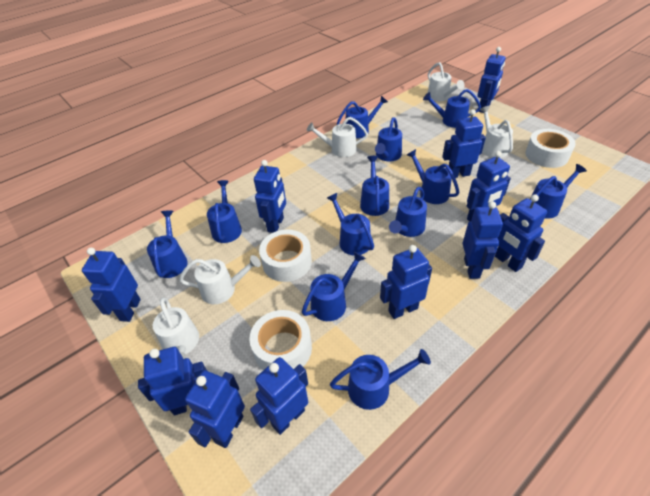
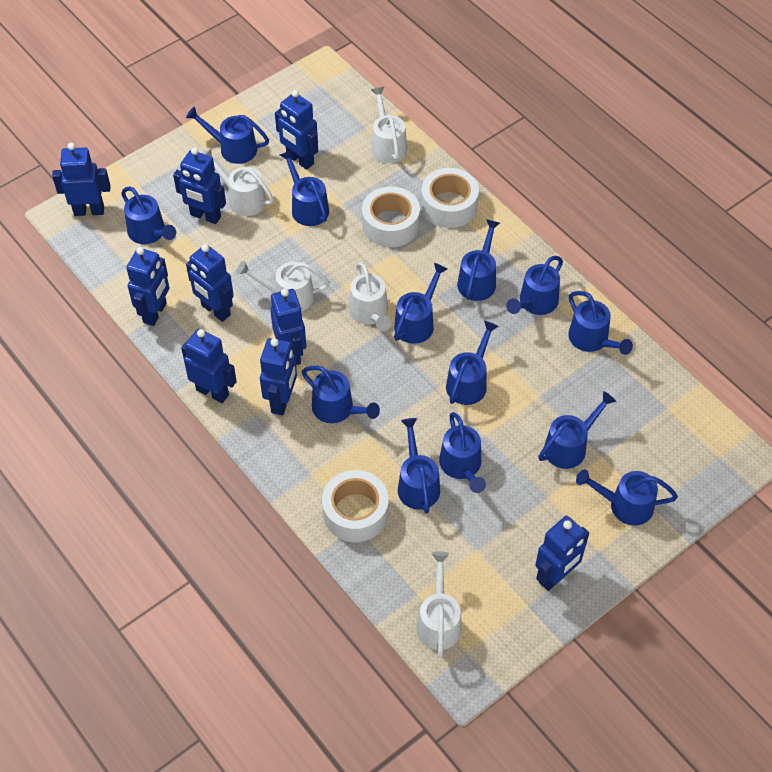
blue robot: [82,248,141,322] [138,347,207,415] [185,370,245,448] [250,357,308,435] [254,160,286,233] [380,245,432,319] [442,109,486,178] [463,201,503,279] [467,151,511,222] [477,47,506,113] [495,194,547,272] = 11 -> [52,143,111,216] [126,247,169,326] [173,147,226,224] [181,329,237,403] [186,244,234,322] [260,338,297,415] [270,289,306,365] [275,90,318,170] [535,516,589,591] = 9
blue watering can: [147,210,188,278] [207,180,242,243] [302,251,366,321] [327,193,374,255] [330,349,431,410] [337,96,388,139] [360,156,389,216] [375,117,402,161] [389,187,427,237] [407,149,459,204] [423,89,481,128] [530,164,587,219] = 12 -> [121,186,176,244] [186,107,269,164] [280,149,329,226] [302,366,380,423] [394,263,448,344] [398,418,440,514] [439,412,486,493] [446,321,499,405] [457,219,500,301] [506,256,563,315] [538,391,616,469] [568,291,633,355] [576,469,678,525] = 13

